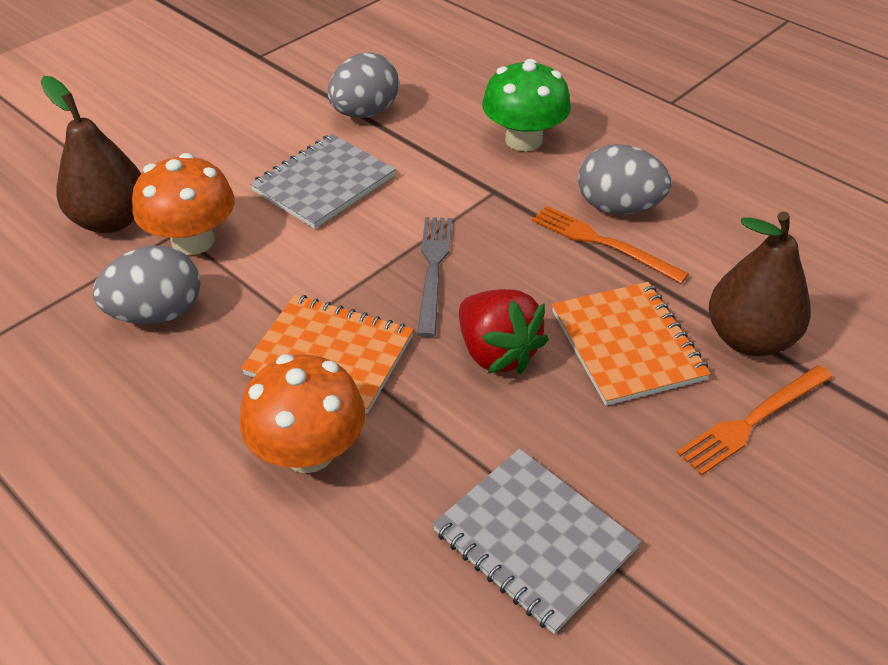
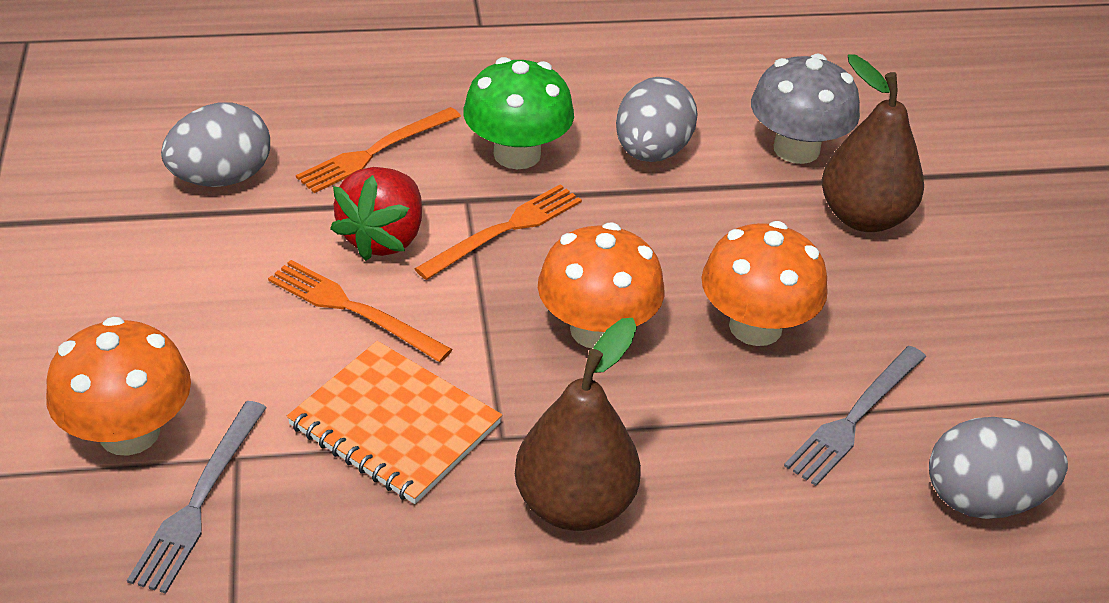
grey fork: [417,217,452,337] = 1 -> [127,401,267,594] [784,346,926,486] = 2
grey mushroom: none = 0 -> [751,54,860,164] = 1
grey notebook: [250,134,396,229] [433,449,641,634] = 2 -> none = 0
orange fork: [532,205,689,284] [677,365,833,476] = 2 -> [268,260,452,362] [296,107,461,193] [414,184,582,280] = 3
orange mushroom: [132,153,235,255] [240,354,365,473] = 2 -> [46,317,191,456] [538,223,664,349] [701,221,828,346] = 3
orange notebook: [241,295,414,414] [552,282,711,406] = 2 -> [287,341,502,504] = 1

